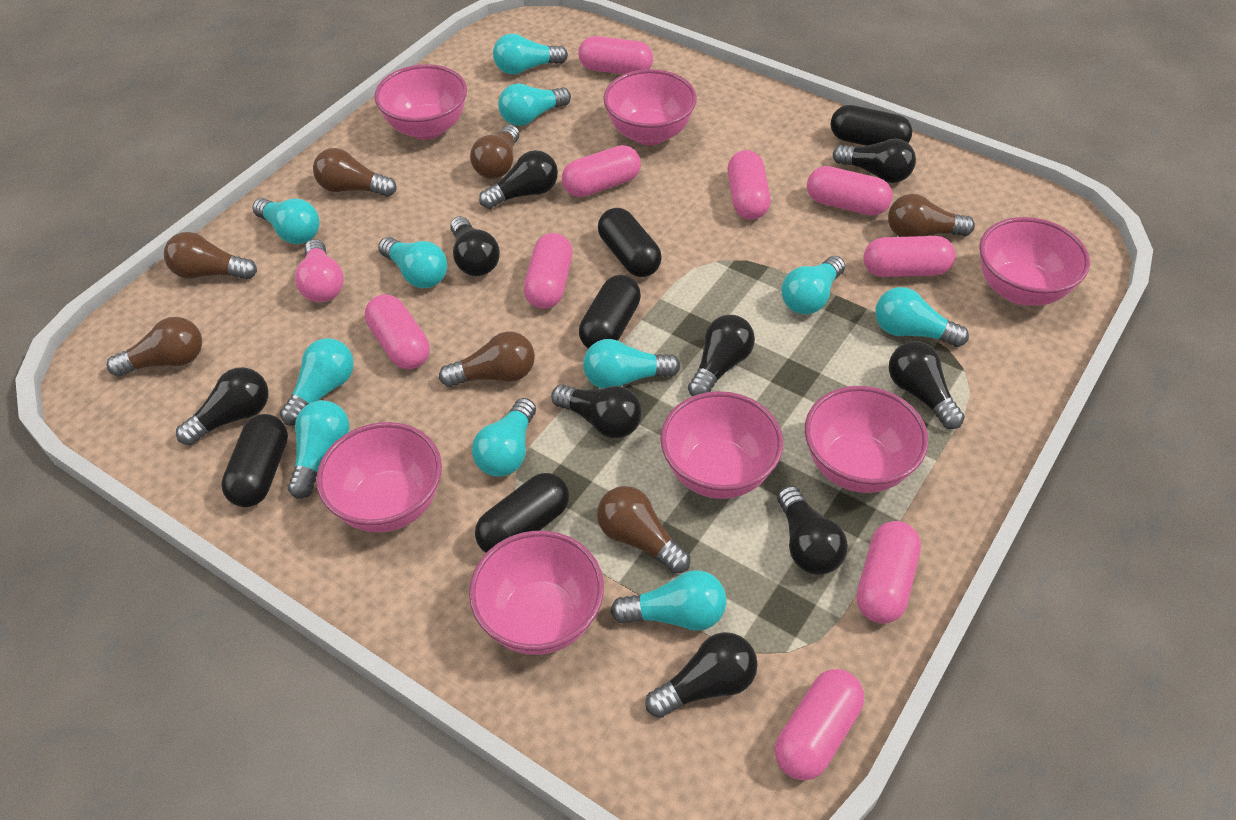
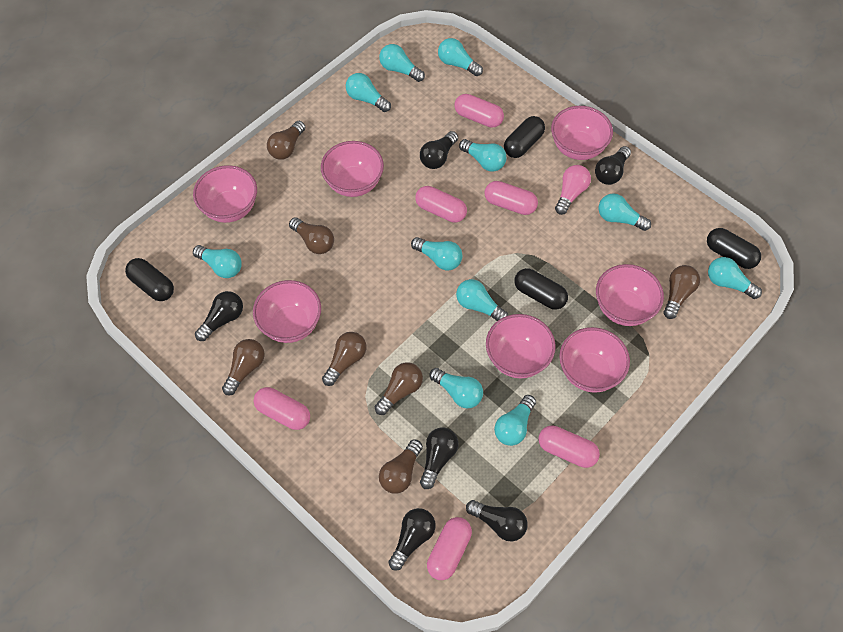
black capsule: [221,414,288,507] [475,473,569,553] [579,275,641,349] [598,208,662,277] [831,105,912,146] = 5 -> [125,258,174,301] [504,116,545,158] [514,268,568,310] [707,228,761,269] = 4
black light bulb: [176,367,269,445] [450,216,500,276] [479,150,558,209] [551,384,642,438] [645,632,758,718] [688,315,755,396] [777,486,848,575] [833,138,916,183] [889,341,965,429] = 9 -> [195,291,243,341] [388,508,436,570] [420,131,458,169] [420,428,459,489] [466,500,528,541] [595,146,631,185] = 6
pink capsule: [365,294,430,369] [524,233,572,309] [562,145,641,197] [578,36,653,74] [727,150,771,220] [775,669,864,780] [807,166,893,216] [857,521,921,624] [864,236,956,277] = 9 -> [254,387,310,430] [415,186,467,223] [427,517,472,580] [455,94,504,128] [484,181,538,215] [539,425,600,468] = 6

